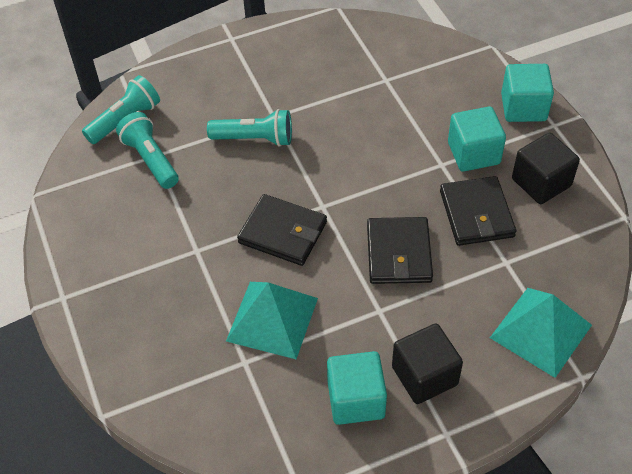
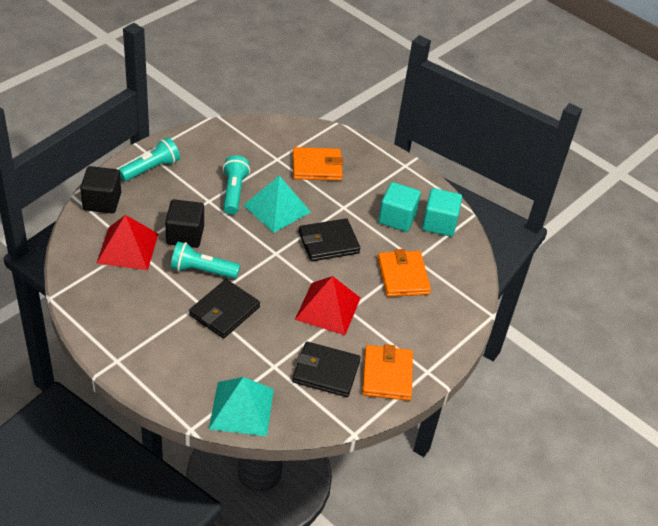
orange wallet: none = 0 -> [292,147,343,181] [362,344,413,401] [378,249,431,297] = 3
red pyramid: none = 0 -> [96,215,158,270] [295,276,360,335] = 2
turquoise cube: [327,351,387,425] [448,106,506,172] [501,64,554,122] = 3 -> [378,182,421,232] [422,188,462,236] = 2

